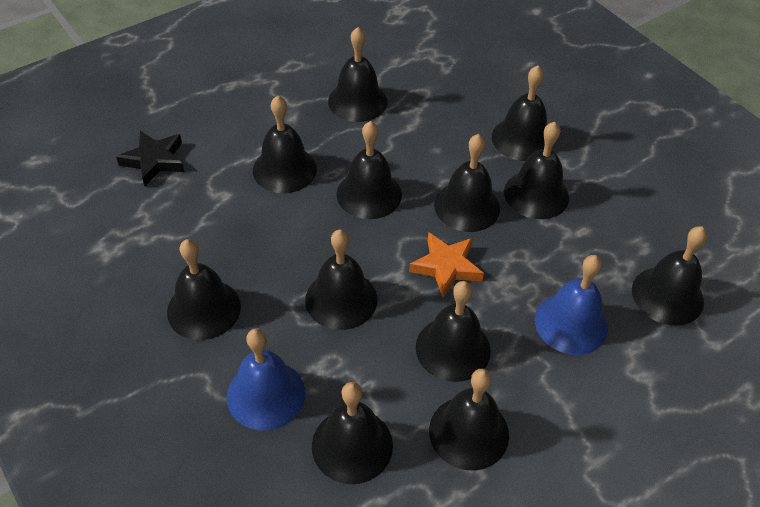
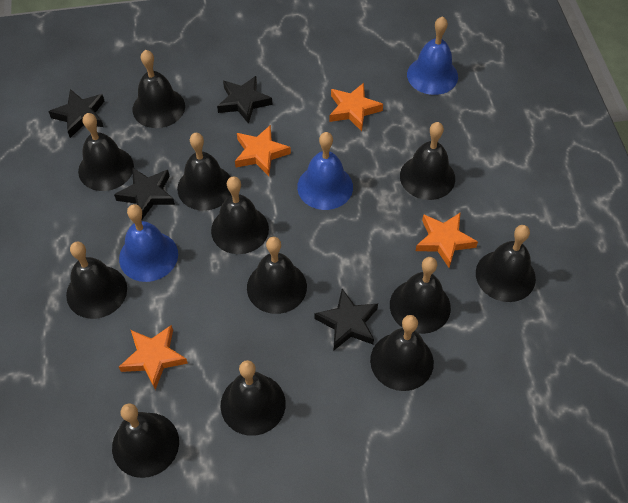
black star: [116,131,185,186] = 1 -> [48,89,104,138] [114,167,175,221] [217,76,272,124] [314,289,378,350] = 4
blue bell: [227,328,305,431] [535,255,608,355] = 2 -> [119,204,178,282] [297,132,353,210] [407,16,458,95] = 3
orange star: [409,232,484,298] = 1 -> [119,325,188,390] [235,125,291,176] [329,83,383,131] [416,212,478,268] = 4

